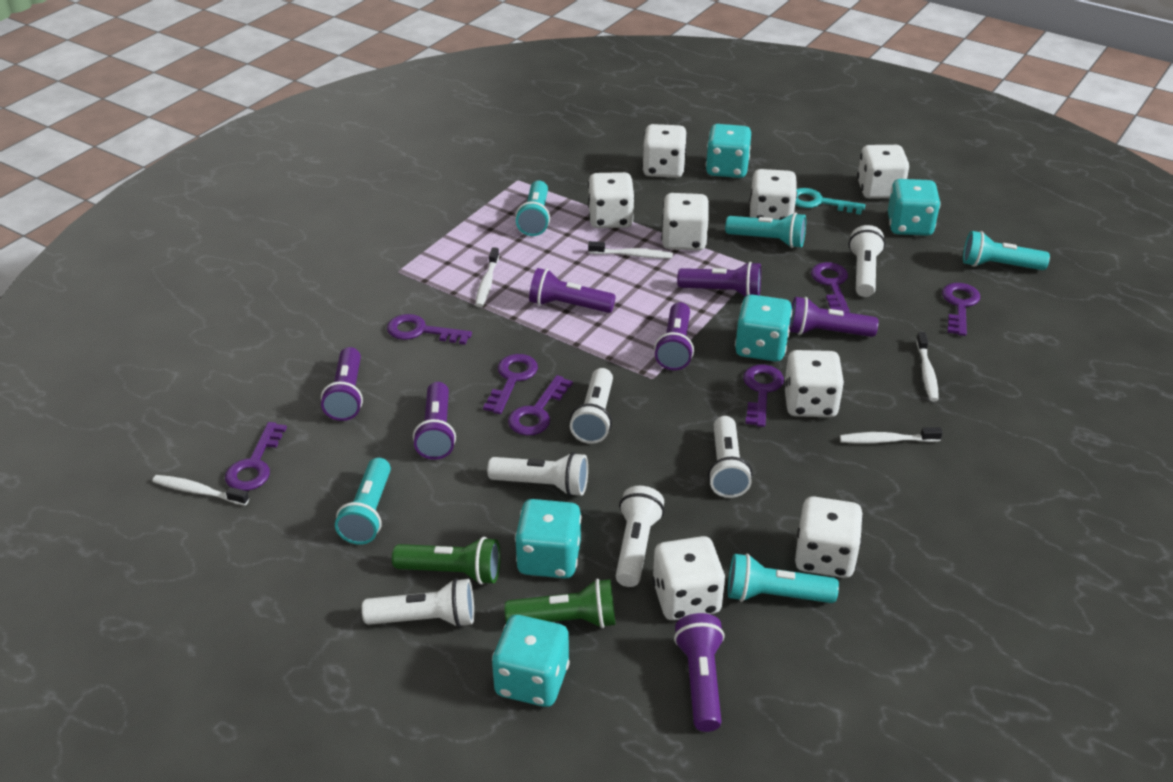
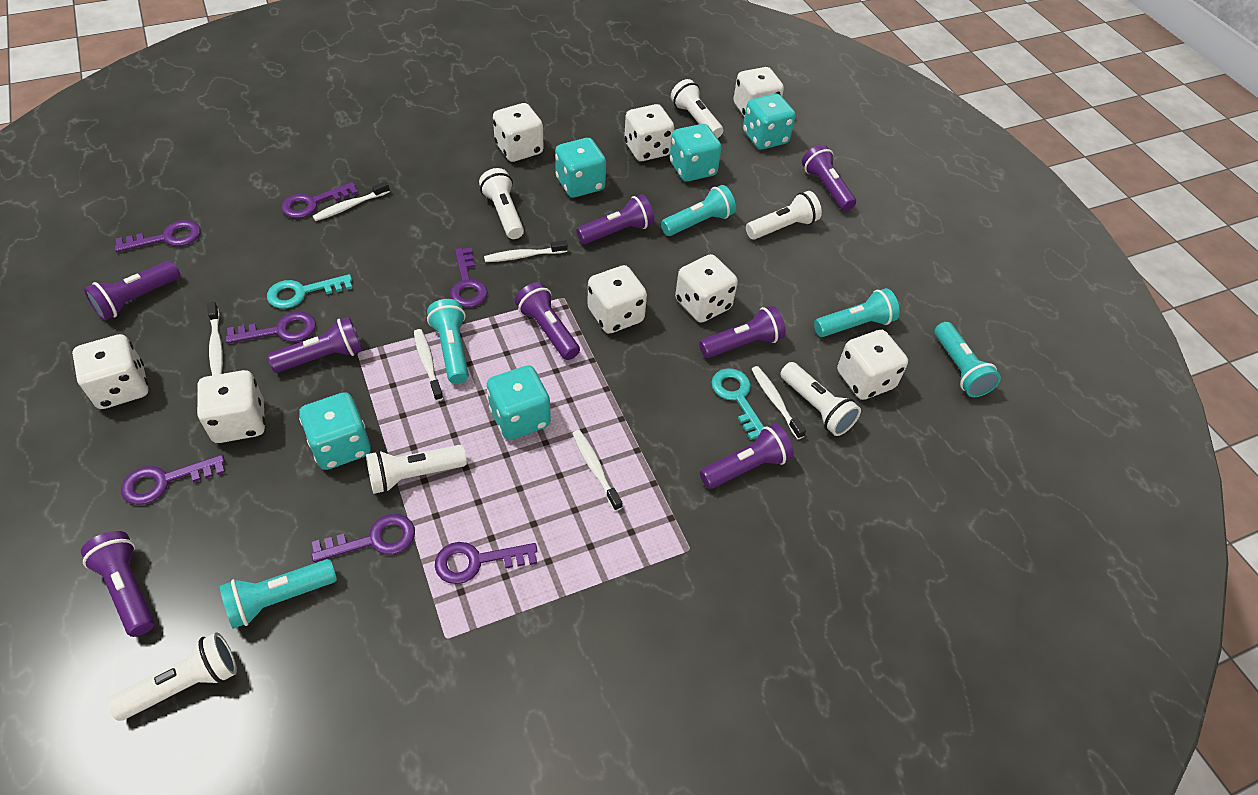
green flashlight: [392,537,501,585] [504,579,615,628] = 2 -> none = 0
purple flashlight: [321,347,363,421] [413,382,456,460] [529,268,616,313] [654,302,694,370] [674,613,725,732] [677,262,761,296] [789,297,878,337] = 7 -> [81,531,154,637] [84,261,180,320] [267,317,363,373] [515,282,580,360] [576,194,654,244] [699,306,786,358] [700,424,794,489] [802,145,856,211] = 8
turquoise key: [795,188,865,215] = 1 -> [267,274,352,309] [711,368,764,440] = 2
white toothbrush: [152,475,249,505] [475,247,499,307] [588,241,673,259] [840,427,943,444] [916,332,939,402] = 5 -> [207,302,223,375] [313,181,390,221] [414,329,443,401] [484,240,568,262] [572,430,622,511] [751,366,806,439] = 6

